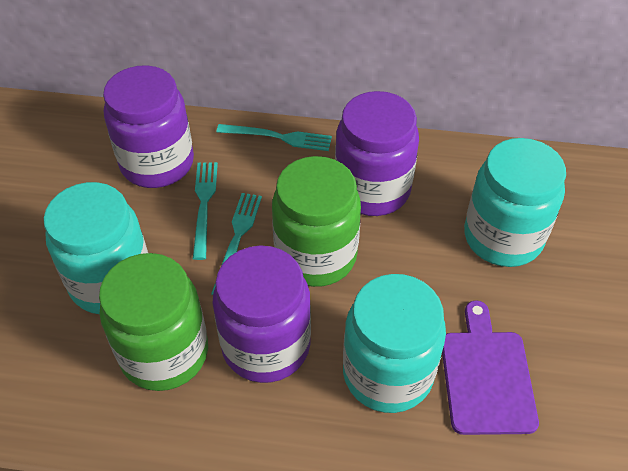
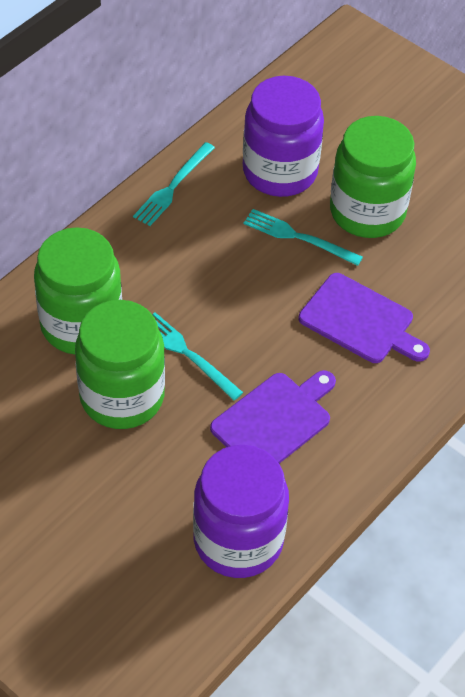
green jar: [99,253,208,391] [272,156,361,287] = 2 -> [34,227,122,354] [75,300,165,429] [330,116,416,238] = 3
purple cutting board: [442,300,539,435] = 1 -> [210,370,336,464] [299,273,430,363] = 2
purple jar: [103,65,194,188] [213,245,311,383] [335,91,419,216] = 3 -> [193,445,289,578] [243,76,324,197] = 2
turquoise jar: [44,182,148,314] [343,274,446,413] [464,138,566,267] = 3 -> none = 0

